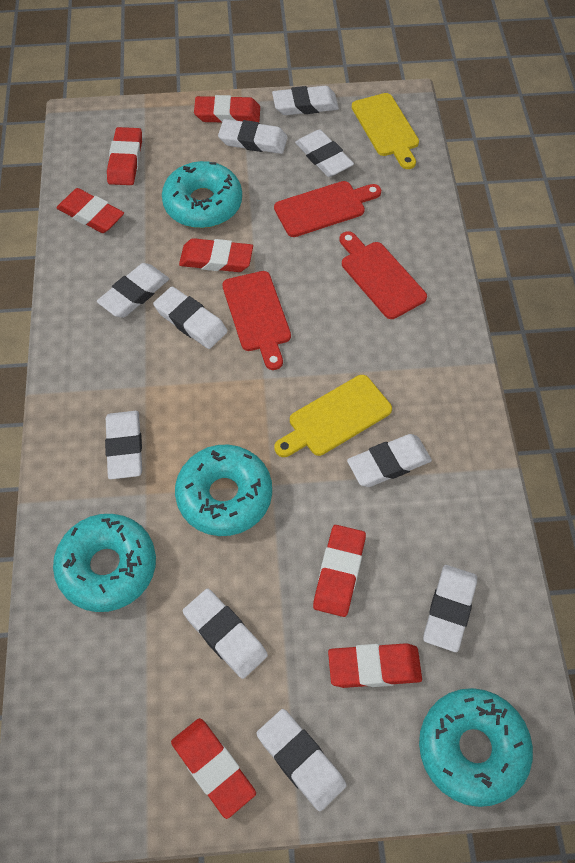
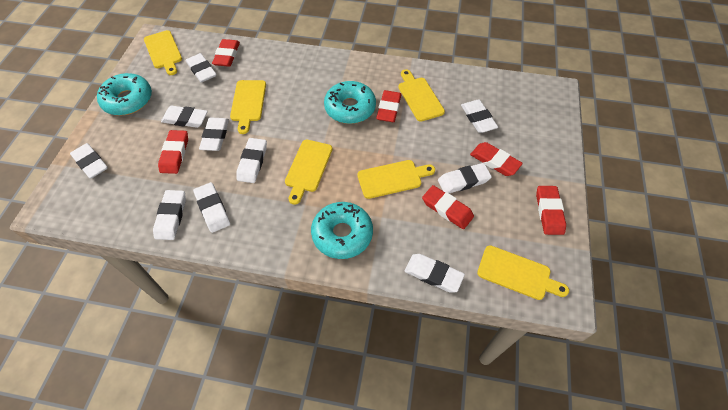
red cutting board: [222,271,291,370] [274,181,381,237] [339,231,427,319] = 3 -> none = 0
red eraser: [57,188,124,233] [107,127,142,185] [171,718,256,819] [179,238,253,272] [194,95,260,122] [313,525,366,617] [328,643,422,688] = 7 -> [158,130,188,174] [212,39,240,67] [376,90,401,122] [422,185,474,229] [470,142,523,176] [536,186,566,235] = 6
turquoise donut: [53,514,156,612] [162,161,242,228] [175,445,272,536] [419,688,533,807] = 4 -> [97,73,152,116] [311,202,373,259] [324,81,376,124] = 3
yellow cutting board: [274,375,392,457] [352,93,419,169] = 2 -> [144,30,182,75] [230,80,266,134] [285,140,332,205] [357,160,435,199] [398,69,445,122] [477,245,569,300] = 6

